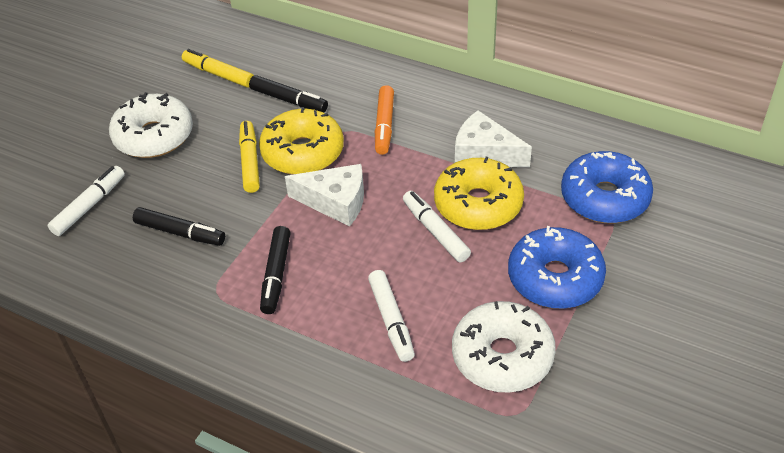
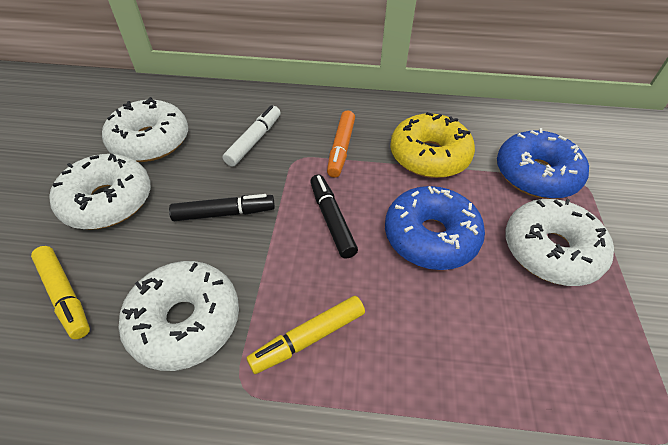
black marker: [133,207,225,246] [249,75,328,112] [260,226,291,314] = 3 -> [169,194,275,221] [310,174,358,259] = 2
white cheese: [285,164,364,227] [455,110,532,167] = 2 -> none = 0
white donut: [109,92,193,158] [452,301,556,393] = 2 -> [49,154,151,230] [102,97,188,162] [119,261,239,371] [505,198,614,286] = 4
white marker: [47,166,125,236] [368,270,415,362] [403,191,471,262] = 3 -> [223,105,281,167] = 1
yellow donut: [259,107,344,175] [434,157,524,230] = 2 -> [390,112,475,178] = 1

